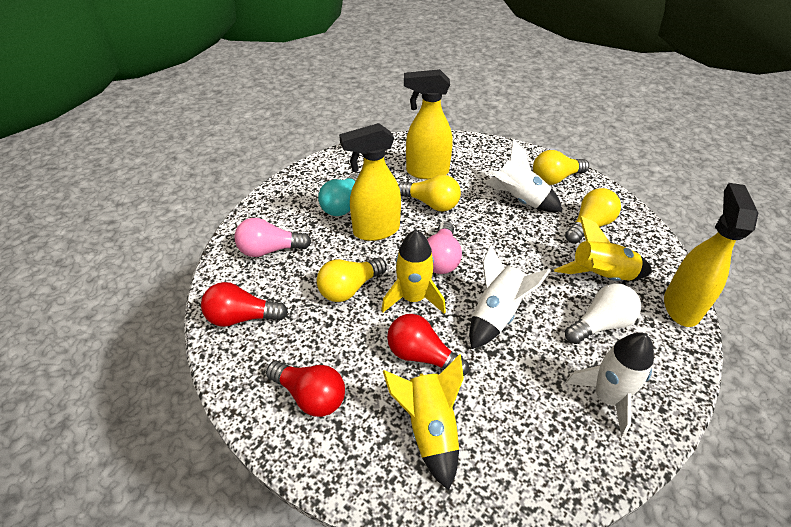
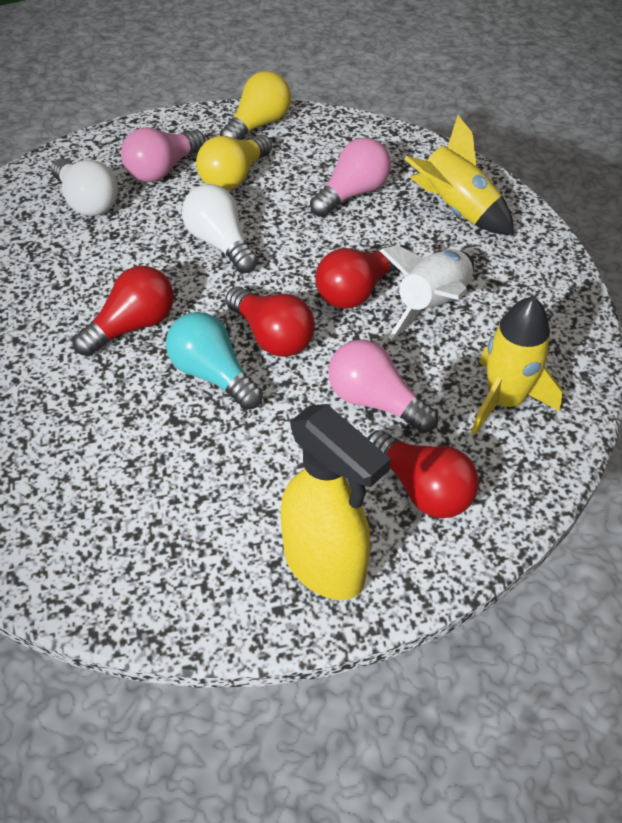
pink light bulb: [234,218,311,257] [427,221,462,274] = 2 -> [121,127,205,182] [310,138,391,217] [328,340,439,433] = 3
red light bulb: [201,282,288,327] [266,361,345,417] [387,314,469,376] = 3 -> [73,266,174,356] [225,287,315,357] [315,246,398,308] [367,430,479,518] = 4
white light bulb: [565,284,641,344] = 1 -> [51,158,118,216] [182,184,258,273] = 2
white rocket: [469,245,551,349] [483,139,562,212] [566,333,654,437] = 3 -> [379,245,474,340] = 1
yellow light bulb: [316,258,387,302] [398,175,461,211] [533,150,589,185] [565,188,621,244] = 4 -> [196,134,272,190] [220,71,291,140] = 2
yellow rocket: [381,230,446,314] [383,354,464,490] [554,216,652,281] = 3 -> [405,115,514,235] [471,296,563,435] = 2
yellow spray bottle: [339,123,401,241] [404,69,453,180] [664,183,758,327] = 3 -> [281,404,391,600] = 1

